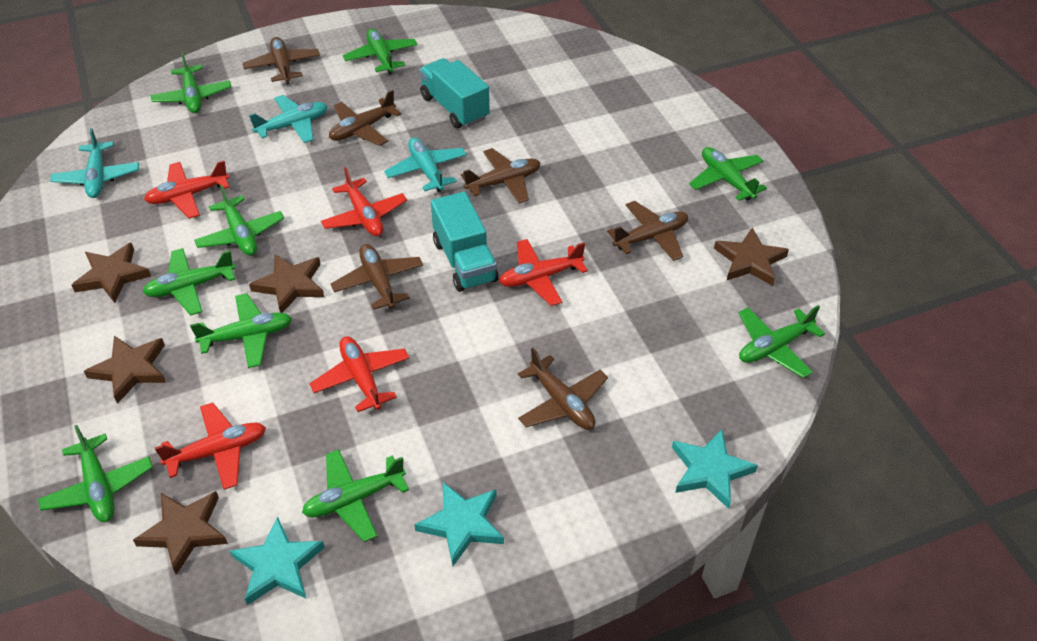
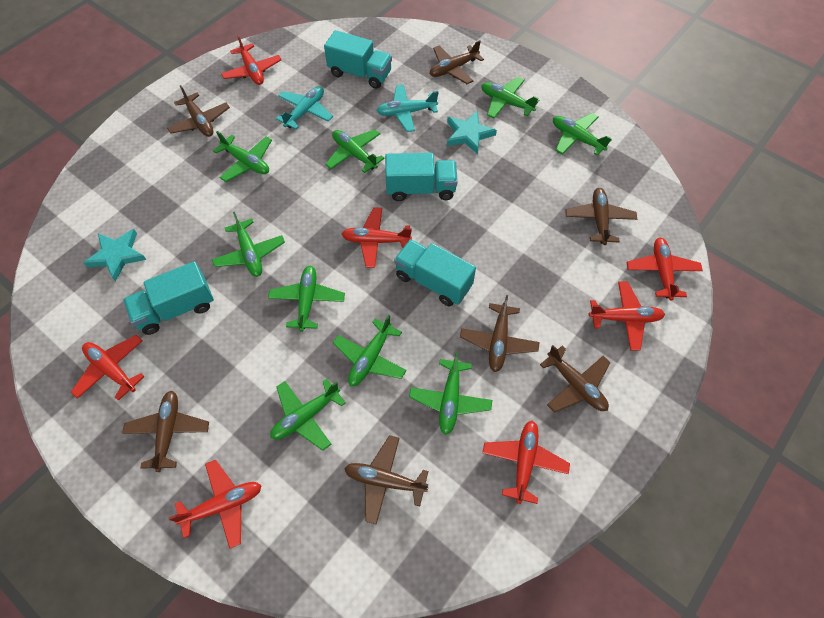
brown plane: [243,37,320,85] [329,90,401,146] [331,244,423,310] [461,148,541,203] [518,348,608,430] [607,201,688,261] = 6 -> [122,390,209,472] [167,85,230,137] [344,435,428,525] [430,40,484,84] [460,295,540,372] [540,345,611,413] [565,188,637,245] = 7
brown star: [72,243,151,303] [84,336,166,404] [133,491,228,575] [249,254,324,313] [714,227,789,286] = 5 -> none = 0
red plane: [144,161,229,219] [155,402,266,490] [309,336,409,412] [321,167,407,236] [499,239,588,306] = 5 -> [71,335,144,401] [169,460,262,549] [221,35,281,85] [342,207,412,268] [482,421,570,504] [589,281,665,351] [627,238,703,301] = 7
turquoise plane: [50,128,139,198] [249,95,328,143] [384,137,467,192] = 3 -> [276,86,333,129] [377,85,439,132] = 2
turquoise star: [230,517,325,605] [414,482,504,566] [672,429,758,509] = 3 -> [84,229,146,282] [447,111,497,154] = 2
turquoise truck: [419,58,490,128] [431,192,499,292] = 2 -> [123,261,214,335] [324,30,392,89] [385,153,458,201] [394,239,476,307] = 4

